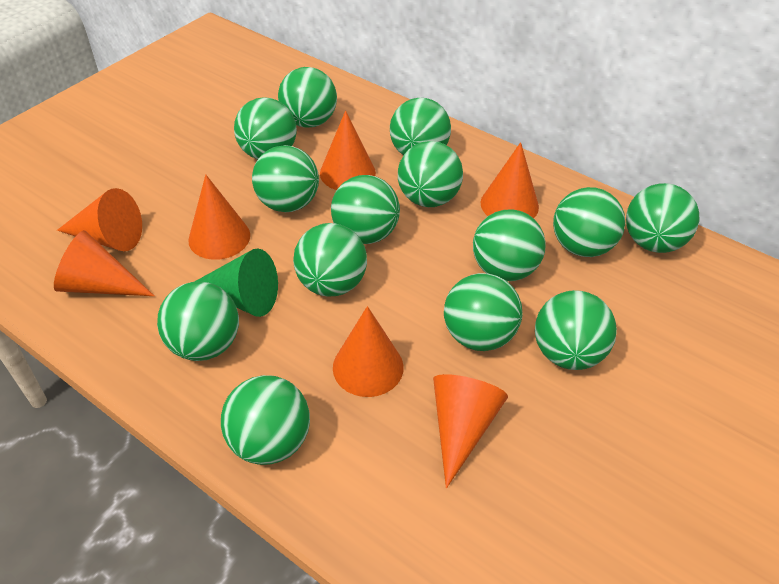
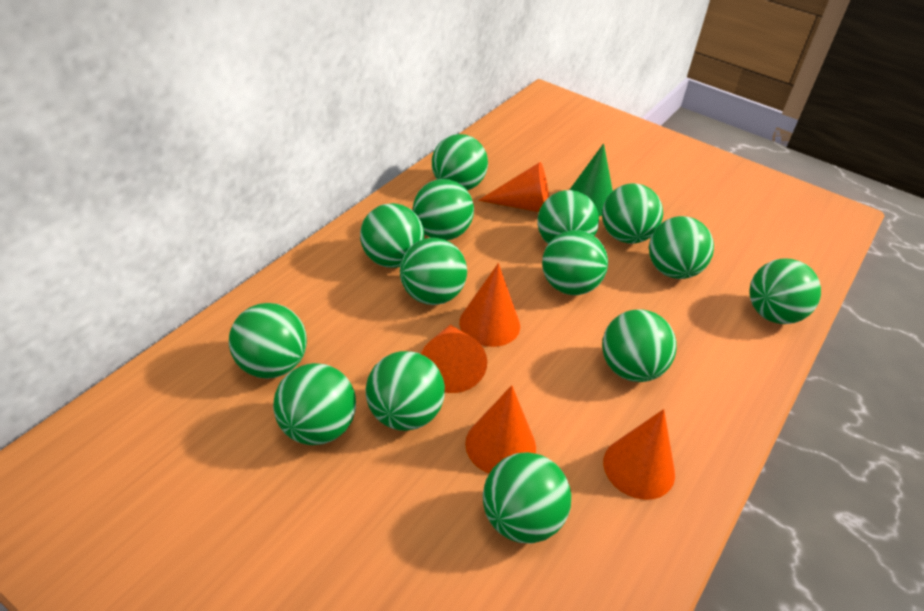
orange cone: [54,230,154,296] [57,188,142,251] [188,174,250,260] [320,110,376,190] [333,306,404,397] [433,374,508,488] [481,142,539,218] = 7 -> [421,324,487,393] [459,263,520,347] [465,385,536,474] [478,162,549,212] [603,409,675,500] = 5

